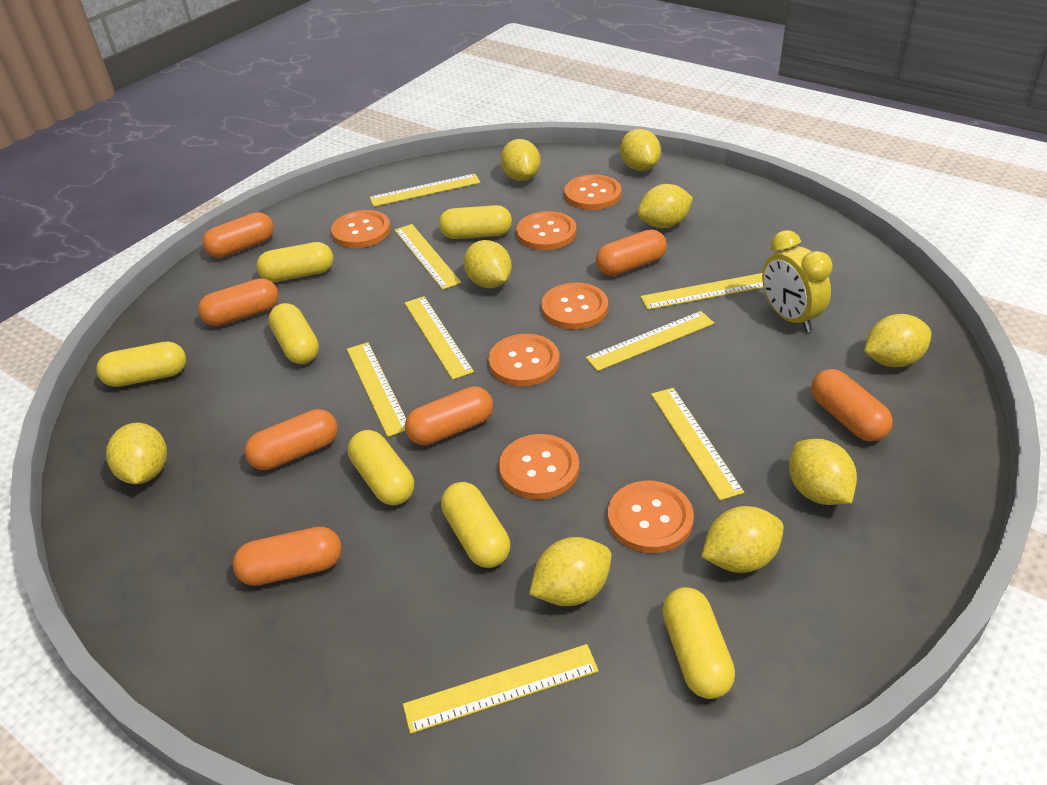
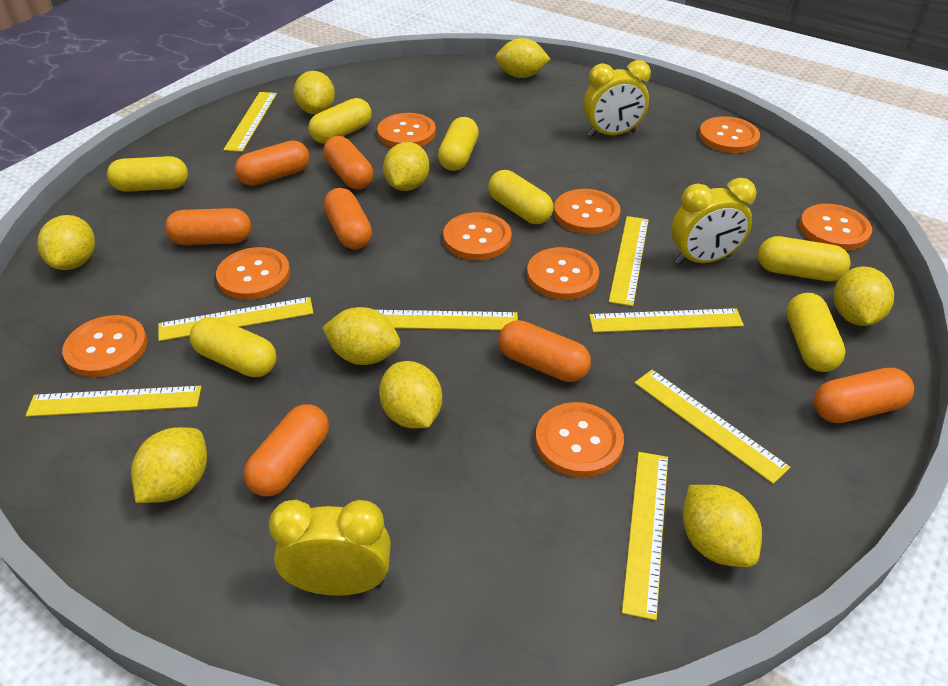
orange button: [331,210,391,248] [488,334,559,386] [499,434,579,500] [516,211,577,250] [541,283,608,330] [564,174,622,210] [608,481,694,553] = 7 -> [62,315,147,377] [216,247,290,300] [377,113,436,147] [443,212,512,260] [527,247,599,300] [535,402,624,478] [554,189,621,234] [699,116,760,153] [800,204,872,251] = 9
yellow clock: [762,230,832,332] = 1 -> [269,500,391,596] [583,60,651,137] [671,178,756,264] = 3

